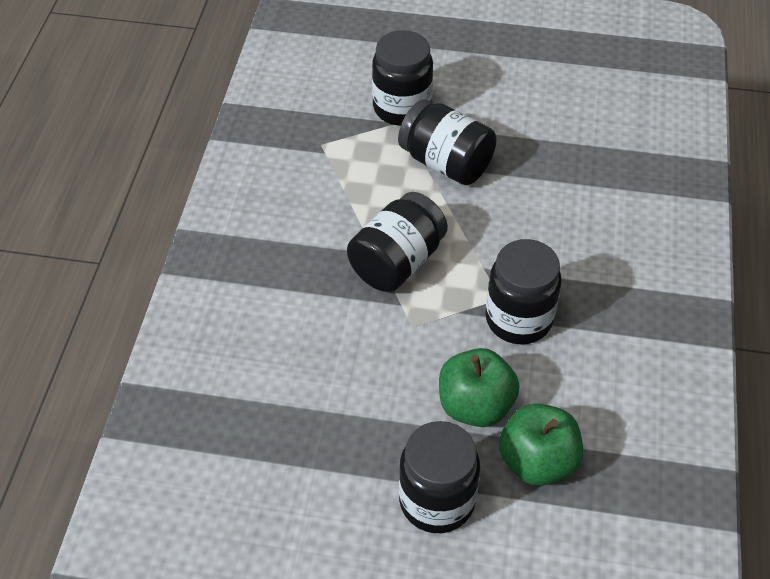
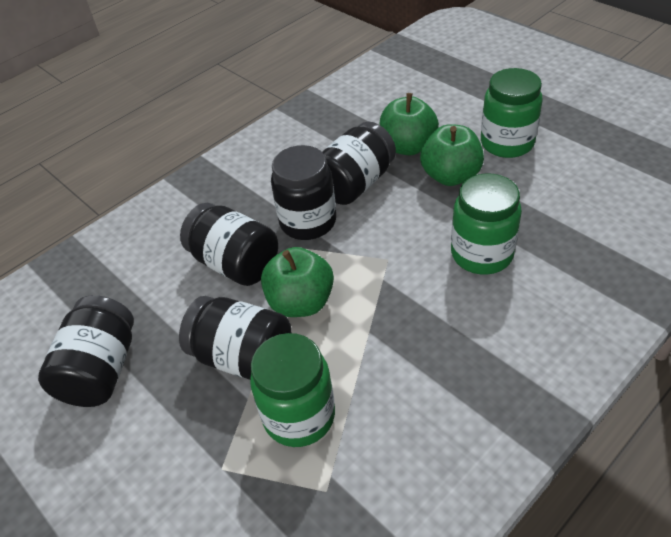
green apple: [439,348,519,427] [499,403,583,486] = 2 -> [261,247,334,317] [379,93,439,156] [420,124,484,186] = 3
green jar: none = 0 -> [250,333,335,447] [451,173,522,275] [481,68,543,158] = 3

